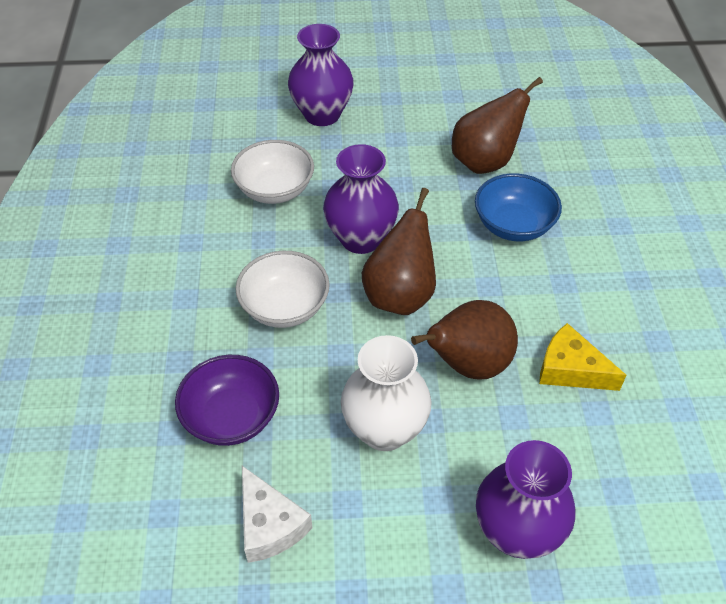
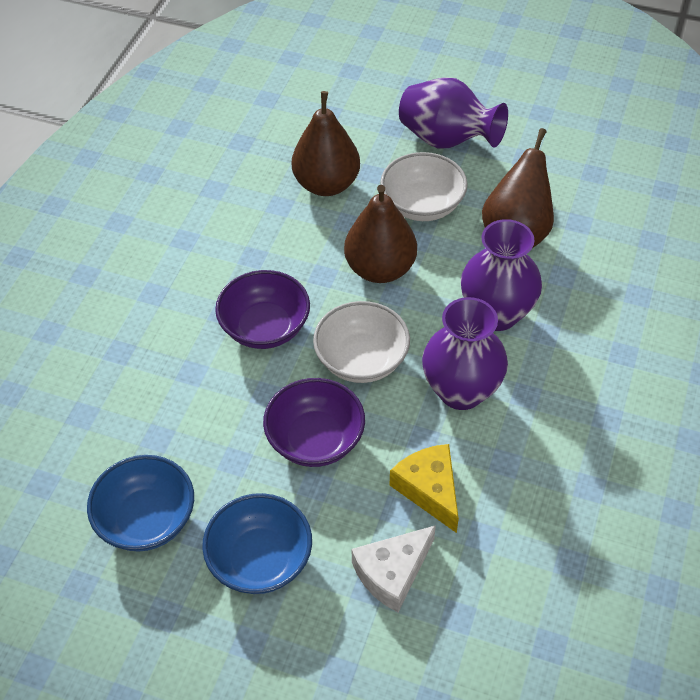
blue bowl: [475,174,562,241] = 1 -> [87,455,194,551] [202,493,312,594] = 2
purple bowl: [175,355,279,446] = 1 -> [215,270,310,349] [263,378,365,467] = 2
white vase: [341,335,432,451] = 1 -> none = 0

